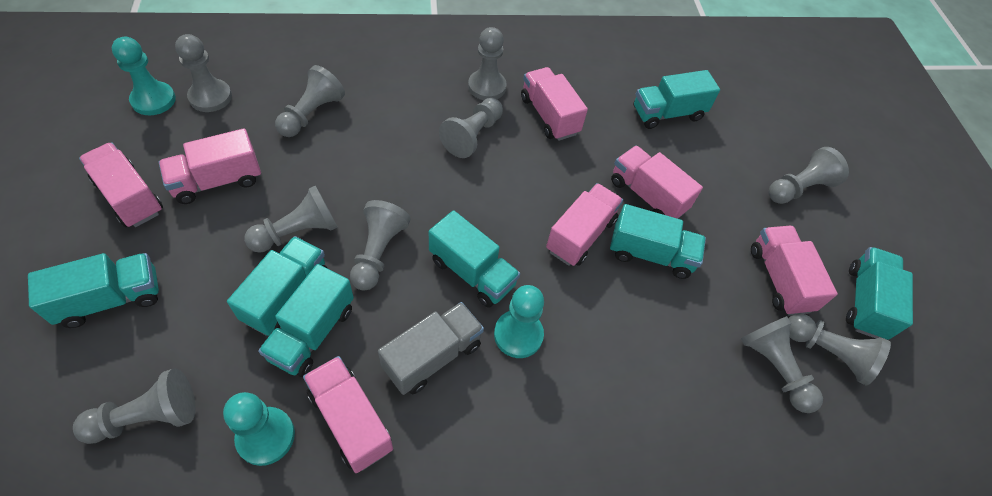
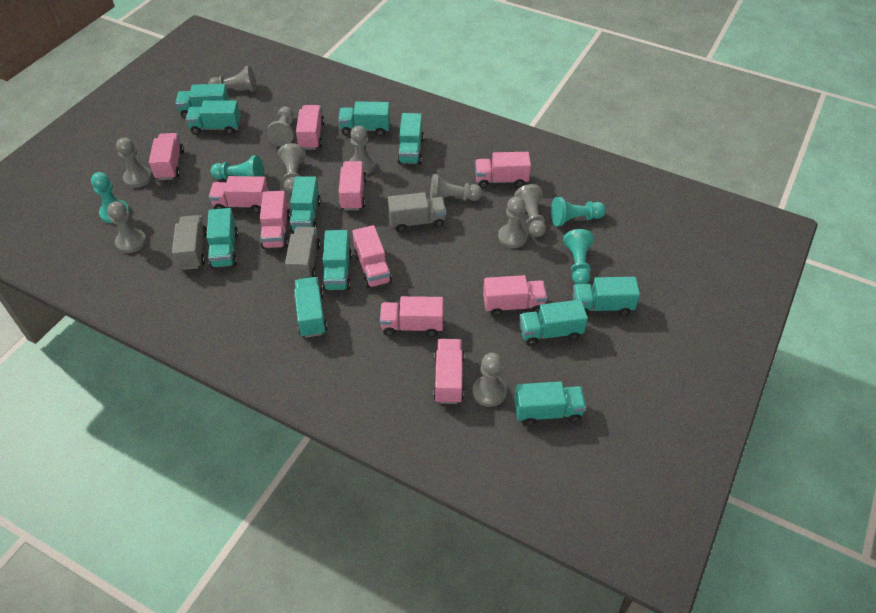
grey truck: [378,302,484,395] = 1 -> [172,215,207,270] [285,227,320,281] [388,192,446,232] = 3
pink truck: [79,142,163,227] [159,128,261,204] [303,356,393,473] [521,67,588,141] [546,183,623,266] [611,146,703,219] [751,226,838,316] = 7 -> [149,133,184,180] [209,176,268,213] [260,191,290,249] [296,105,325,150] [339,161,367,210] [352,225,392,288] [380,296,443,337] [433,339,464,404] [475,152,531,188] [483,275,548,317] = 10
turquoise pawn: [112,37,176,115] [223,392,295,466] [494,285,544,358] = 3 -> [91,172,130,223] [211,155,264,180] [551,197,606,226] [563,229,594,284] = 4
turquoise truck: [28,253,159,328] [227,236,327,336] [258,264,354,377] [429,210,520,308] [610,204,706,279] [634,70,720,129] [846,247,913,340] = 7 -> [175,84,229,119] [186,100,241,135] [206,208,238,268] [290,176,321,233] [294,277,328,338] [322,230,352,291] [338,101,390,136] [397,113,424,165] [514,381,587,426] [519,300,588,346] [572,277,640,316] = 11

